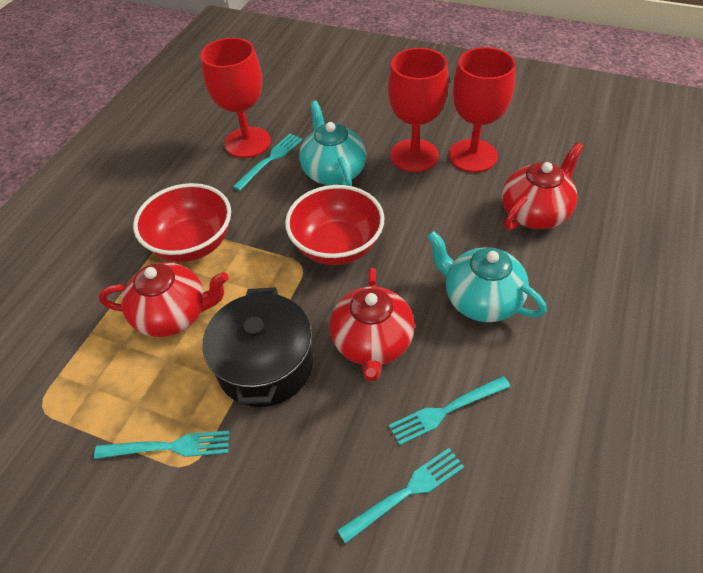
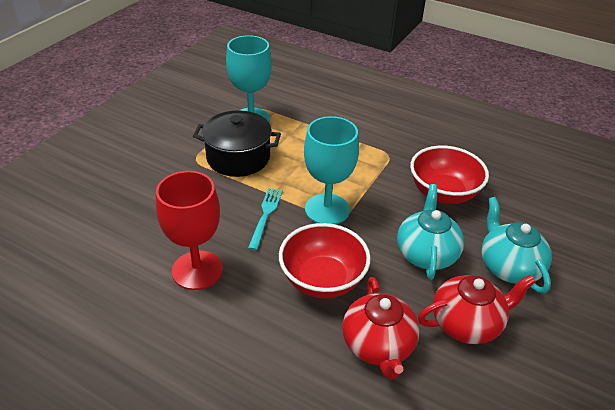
red goblet: [201,38,271,158] [388,48,449,172] [449,47,516,172] = 3 -> [156,171,223,290] = 1
red teapot: [99,262,229,337] [330,268,415,382] [502,142,583,230] = 3 -> [342,277,420,380] [418,275,536,344] = 2
turquoise fork: [94,431,230,459] [233,133,302,191] [337,448,464,544] [389,376,511,445] = 4 -> [248,188,283,250] = 1
turquoise goblet: none = 0 -> [226,35,272,122] [304,116,359,225] = 2

